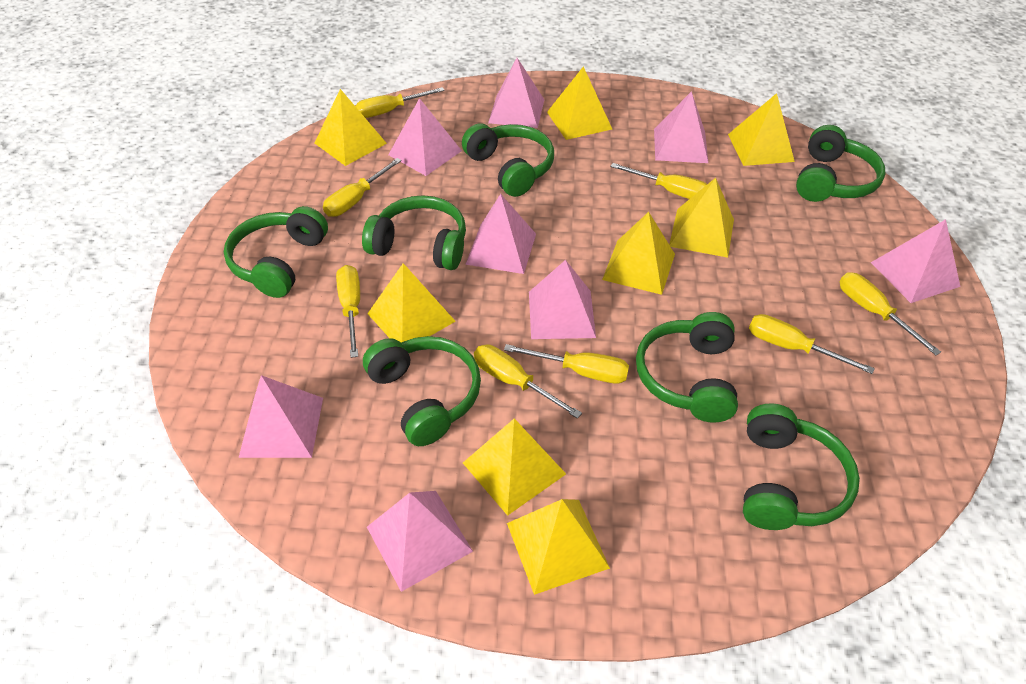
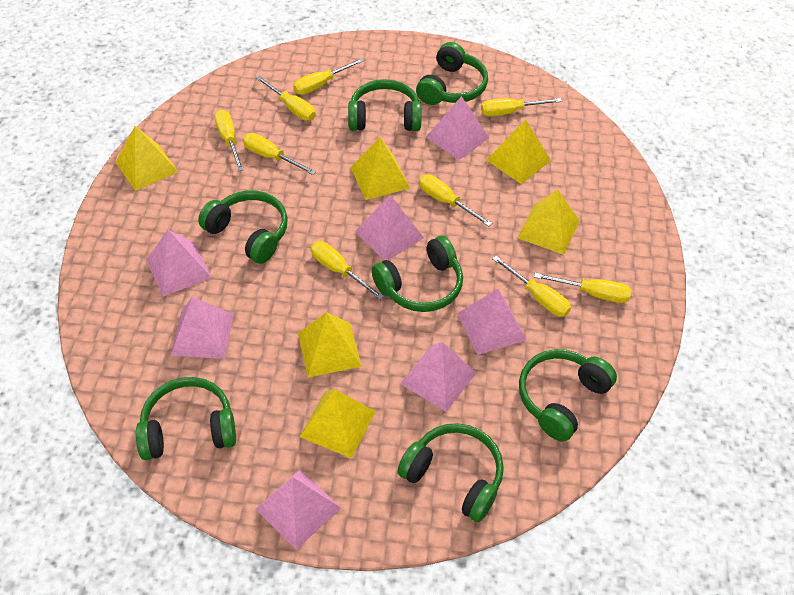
pink pyramid: [238,375,323,458] [367,491,473,592] [388,98,462,176] [465,194,536,274] [488,58,544,128] [529,260,596,339] [654,91,708,163] [871,219,961,303] = 8 -> [146,230,212,296] [171,297,234,359] [256,469,341,550] [355,195,424,260] [400,342,476,412] [426,96,489,160] [457,289,526,355] = 7
yellow pyramid: [315,89,387,166] [367,263,456,343] [463,418,566,516] [507,499,610,595] [547,66,612,140] [602,212,675,295] [669,178,734,258] [728,93,795,166] = 8 -> [116,126,178,191] [298,312,362,377] [300,389,376,459] [350,137,410,200] [486,119,551,184] [517,190,580,255] = 6
yellow screwdriver: [323,158,402,217] [336,265,360,358] [355,87,445,118] [474,344,582,419] [504,344,629,384] [610,163,707,199] [749,314,875,374] [840,272,941,355] = 8 -> [214,110,244,171] [243,133,316,175] [256,76,316,121] [293,58,364,95] [311,241,384,300] [419,174,492,227] [481,98,562,117] [492,256,571,317] [534,273,631,303] = 9

